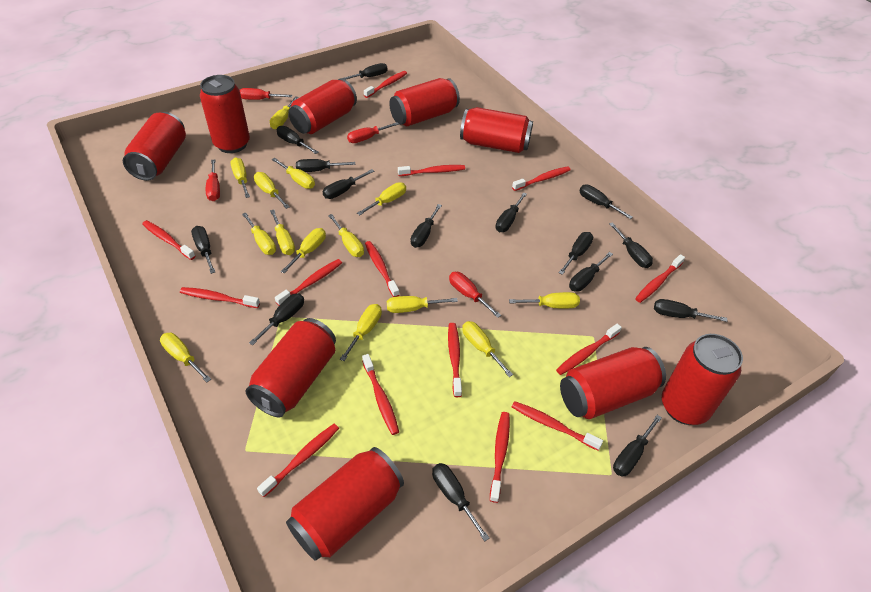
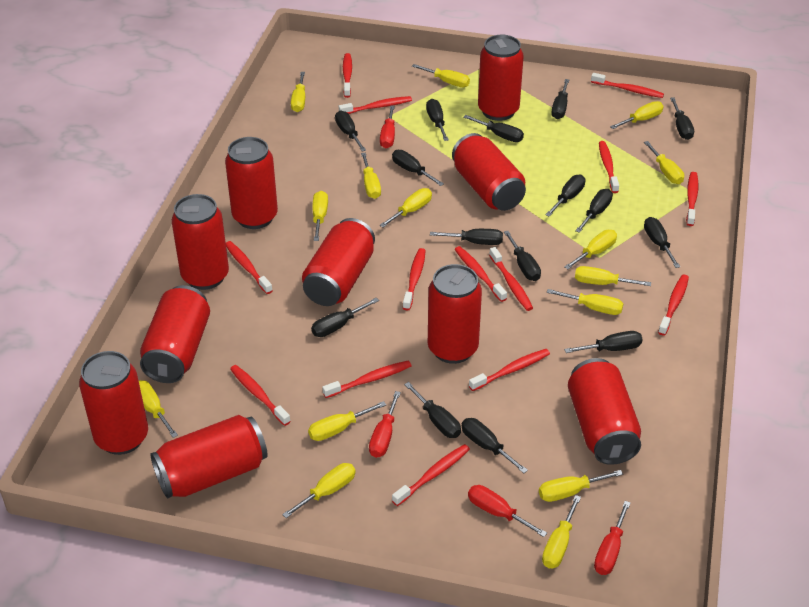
red can: [123,112,186,181] [200,75,250,153] [245,318,336,417] [286,447,404,561] [288,78,357,134] [389,78,460,126] [460,107,533,153] [560,347,666,419] [662,334,743,425] = 9 -> [79,351,148,455] [140,285,210,383] [150,415,267,499] [172,194,229,290] [225,137,278,229] [302,218,375,306] [428,264,482,364] [452,133,526,211] [478,35,524,121] [568,358,641,465] = 10
yellow screwdriver: [160,333,211,382] [230,158,250,198] [242,212,276,255] [254,172,290,209] [270,96,299,129] [270,210,295,255] [272,158,315,189] [281,228,326,273] [328,214,364,257] [340,304,382,361] [357,182,406,215] [387,296,458,313] [462,321,513,377] [509,292,580,308] = 14 -> [139,380,178,438] [282,463,355,518] [291,72,305,112] [308,401,386,441] [312,191,328,241] [361,153,381,199] [379,188,432,227] [412,64,470,87] [539,470,623,502] [542,495,581,568] [547,289,623,315] [564,230,617,269] [575,266,651,286] [610,101,664,129] [644,141,684,184] = 15

